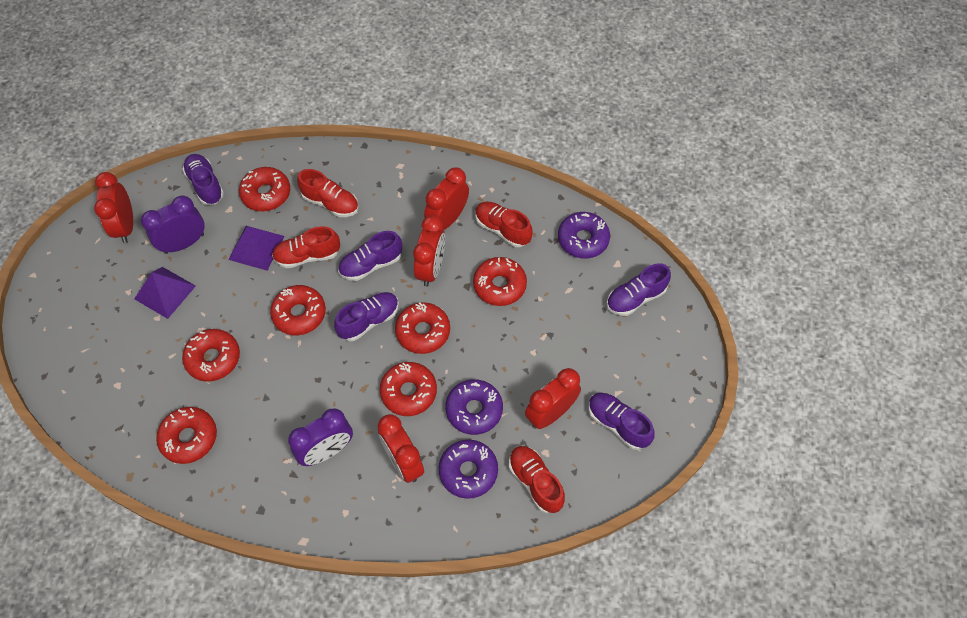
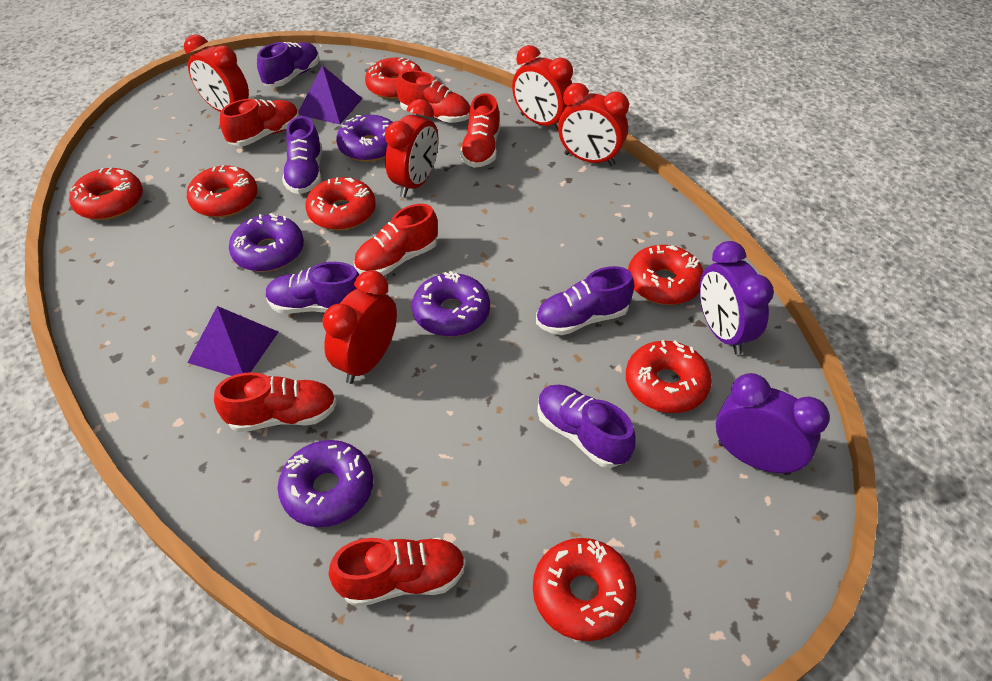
purple donut: [439,440,498,499] [445,379,503,435] [558,212,610,259] = 3 -> [229,213,304,272] [278,440,373,527] [336,115,393,162] [412,271,490,337] = 4
red shoe: [272,226,340,269] [297,169,359,217] [475,202,532,247] [509,446,565,513] = 4 -> [214,372,337,432] [220,99,299,146] [329,538,466,607] [354,204,438,276] [396,70,470,123] [460,93,500,168] = 6

